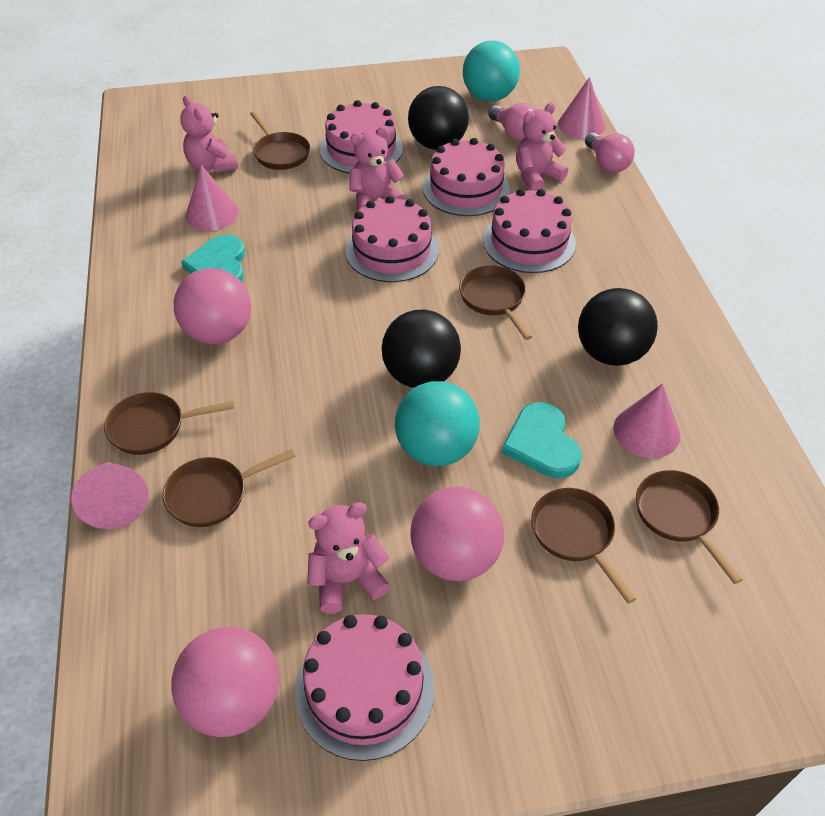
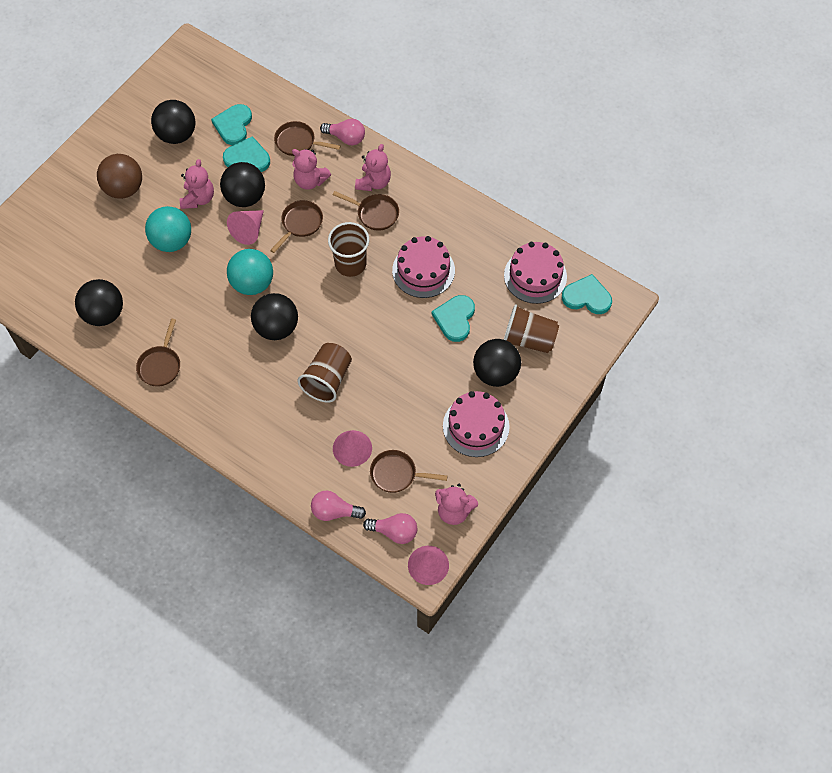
black ball: [382,309,461,388] [408,86,469,150] [578,288,658,366] = 3 -> [75,279,123,326] [151,100,195,144] [220,162,265,207] [251,293,298,340] [473,339,521,387] = 5
brown ball: none = 0 -> [97,154,142,199] = 1
brown cup: none = 0 -> [297,343,352,403] [328,222,369,277] [504,304,559,353] = 3
brown pan: [104,392,235,455] [163,449,296,527] [250,111,310,170] [459,266,533,340] [531,488,637,604] [636,470,743,584] = 6 -> [136,319,180,387] [270,200,323,253] [274,121,341,156] [333,191,399,231] [370,450,448,493] = 5
pink ball: [171,627,279,737] [174,268,251,344] [410,486,504,581] = 3 -> none = 0
pink cake: [295,614,435,761] [320,100,403,173] [345,196,439,282] [423,138,510,216] [483,189,576,273] = 5 -> [392,236,455,298] [443,391,510,457] [504,242,567,304] = 3
pink cone: [71,462,149,529] [185,165,239,231] [558,77,605,139] [614,383,680,458] = 4 -> [227,210,264,245] [333,430,372,467] [408,546,449,585] = 3
pink light bulb: [488,103,536,141] [585,133,635,173] = 2 -> [311,490,366,521] [320,119,365,145] [363,513,417,544] = 3
turquoise heart: [181,235,245,282] [502,402,582,478] = 2 -> [211,104,252,145] [223,136,270,172] [432,295,475,342] [562,274,612,314] = 4

